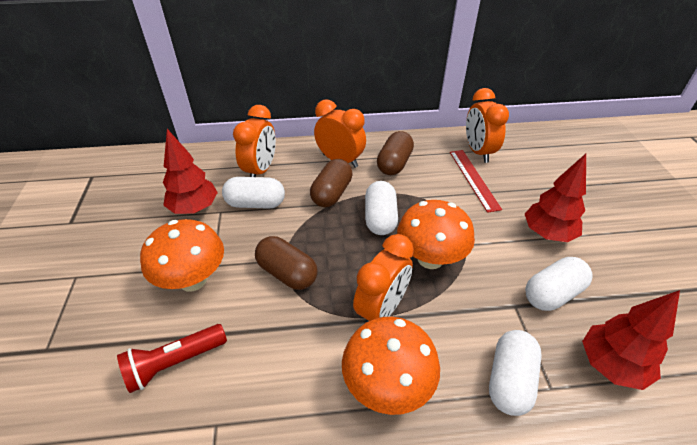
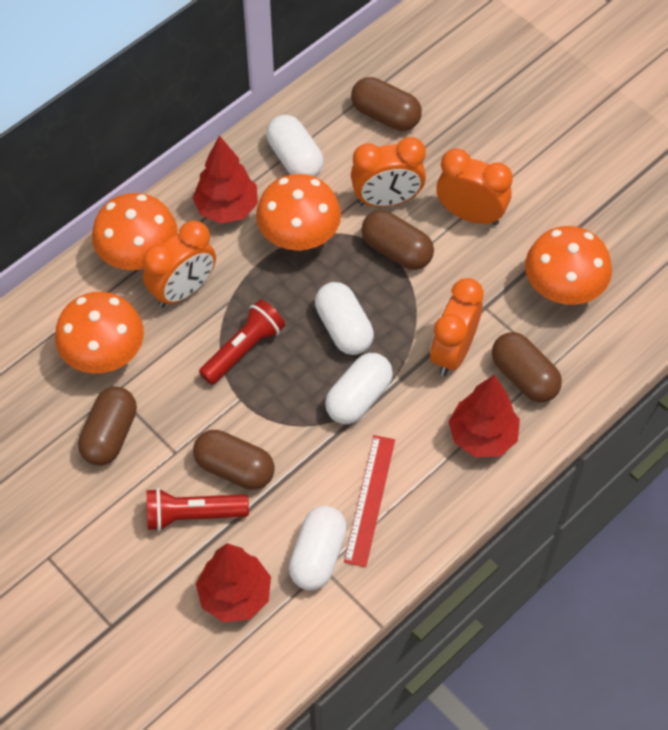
brown capsule: [255,236,318,290] [310,159,353,207] [377,131,414,175] = 3 -> [78,386,137,466] [193,430,274,490] [351,77,422,131] [361,210,434,270] [492,332,562,402] = 5
orange mushroom: [140,219,224,292] [342,317,440,415] [397,200,475,269] = 3 -> [55,292,144,374] [92,193,178,270] [256,174,341,251] [525,226,612,305] = 4
red flashlight: [117,324,227,393] = 1 -> [146,488,249,531] [199,300,285,385] = 2

